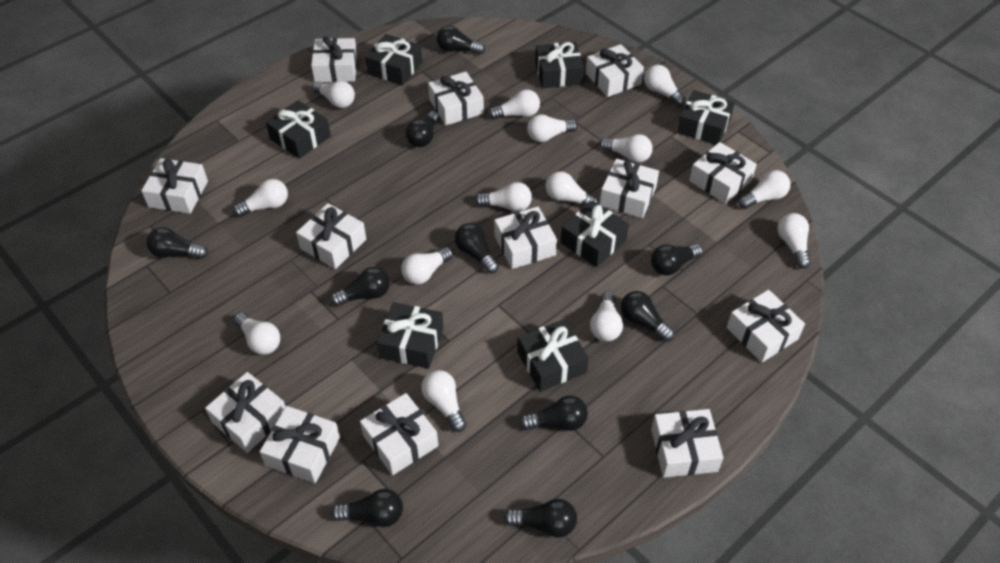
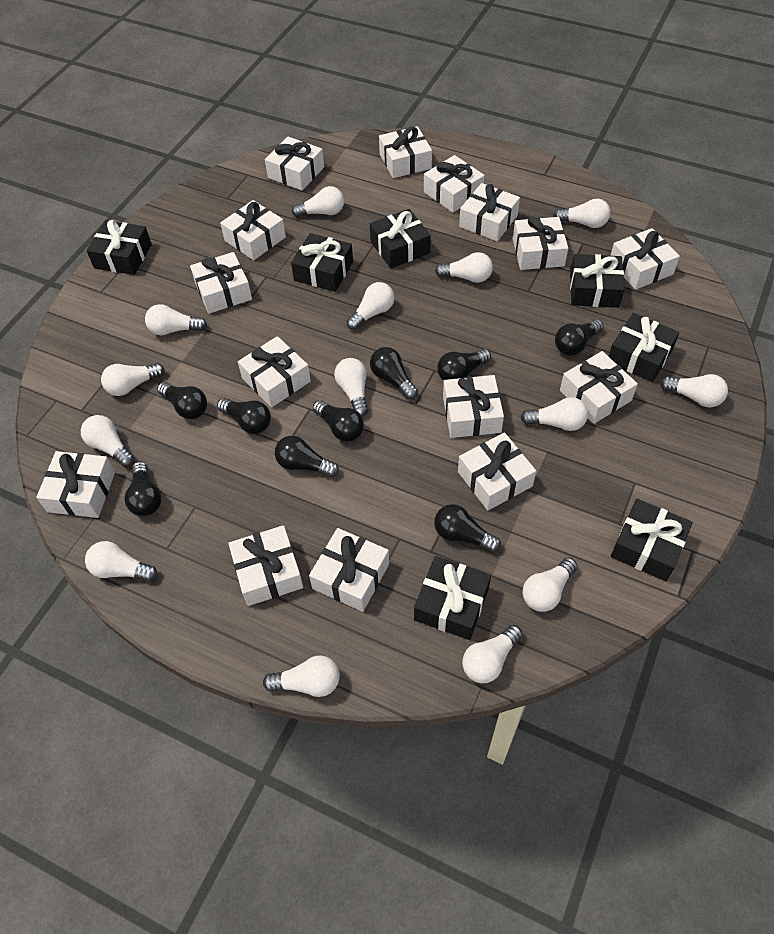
black light bulb: [146,227,208,259] [330,267,390,306] [331,489,403,527] [406,111,439,147] [436,26,485,54] [455,223,499,274] [504,499,577,537] [520,395,588,431] [621,291,674,341] [651,244,703,275] = 10 -> [125,461,161,516] [157,382,207,419] [217,398,271,434] [275,436,339,477] [313,400,364,442] [370,347,418,399] [434,504,501,553] [437,349,491,381] [555,319,603,355] = 9
white gift: [141,158,208,214] [205,372,286,453] [260,406,340,483] [296,203,366,269] [311,36,357,82] [360,393,438,475] [428,72,484,125] [494,206,557,269] [586,44,644,97] [600,159,659,218] [651,409,724,478] [689,142,757,204] [727,290,805,363] = 13 -> [36,451,115,518] [190,252,252,314] [220,200,286,260] [228,525,303,606] [238,336,311,407] [265,137,324,191] [309,528,389,612] [379,126,432,178] [424,155,485,213] [443,375,504,438] [458,433,536,511] [459,183,520,242] [513,217,568,270] [560,351,638,424] [610,228,680,290] = 15

